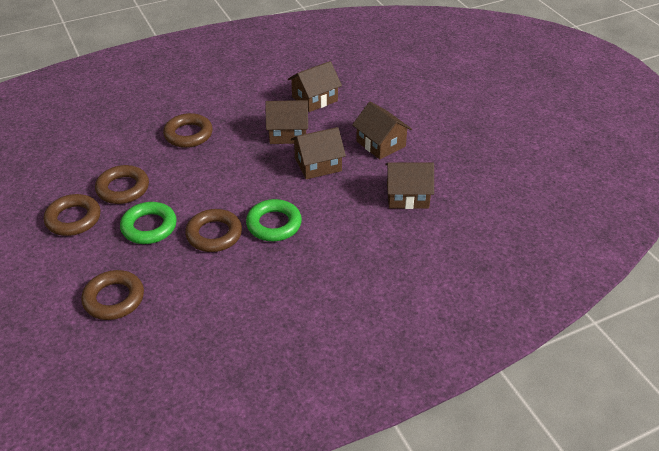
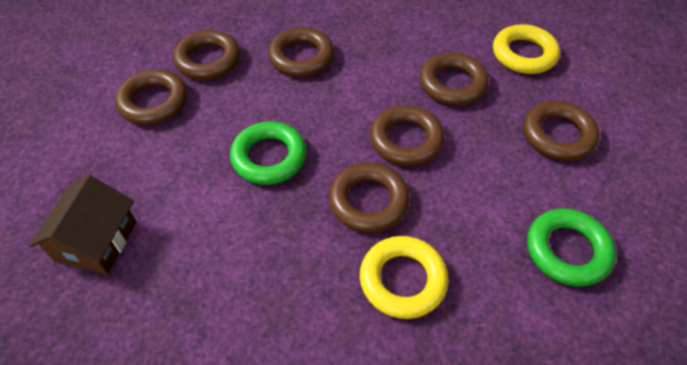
brown house: [265,100,308,144] [288,61,342,112] [291,127,346,179] [352,102,412,159] [385,162,434,209] = 5 -> [29,175,136,275] = 1
brown ring: [44,194,101,236] [81,270,144,320] [95,165,149,204] [163,113,213,148] [185,209,242,252] = 5 -> [115,69,188,125] [173,30,240,80] [268,27,334,77] [329,163,410,233] [370,105,445,166] [420,52,489,106] [523,101,600,161] = 7
yellow ring: none = 0 -> [360,236,449,319] [493,24,560,74] = 2

